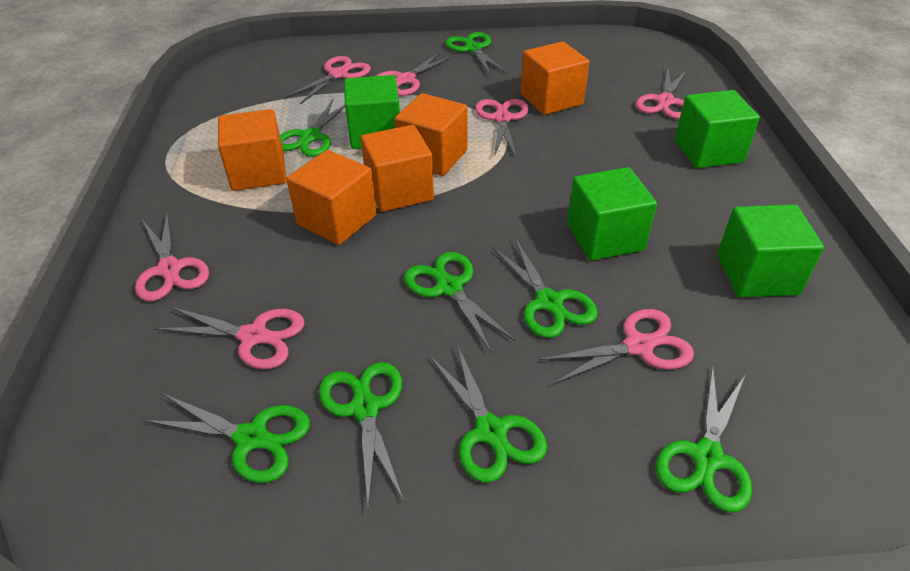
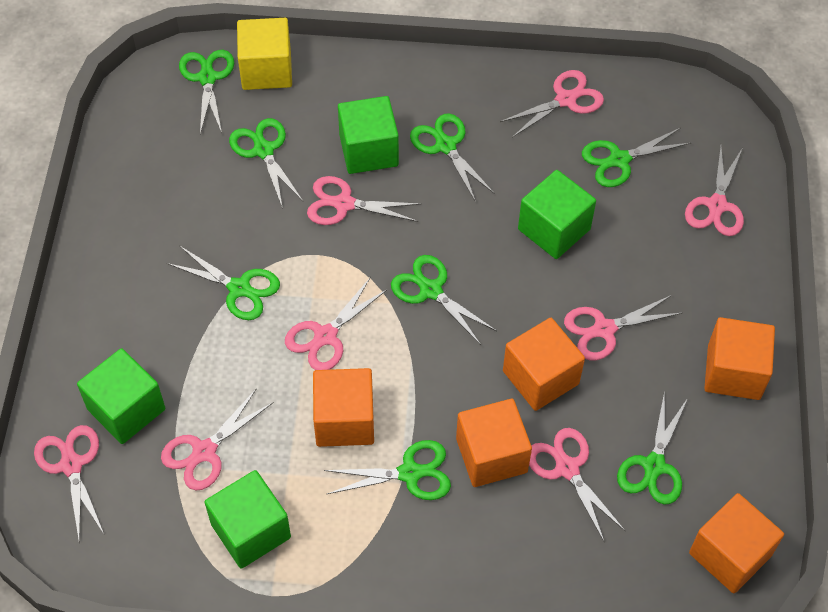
pink scissors: [135,212,209,301] [155,306,304,369] [285,56,371,104] [376,52,454,96] [475,99,529,158] [539,309,694,385] [636,69,687,119] = 7 -> [34,425,104,539] [161,388,274,490] [285,277,388,370] [307,176,420,225] [500,70,604,138] [529,428,625,541] [564,295,682,361] [685,145,744,236] = 8
yellow cube: none = 0 -> [237,18,292,90] = 1

